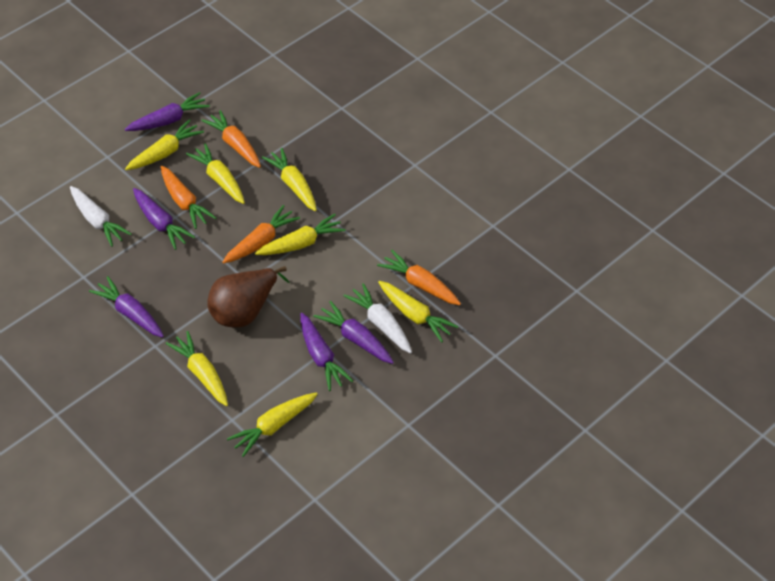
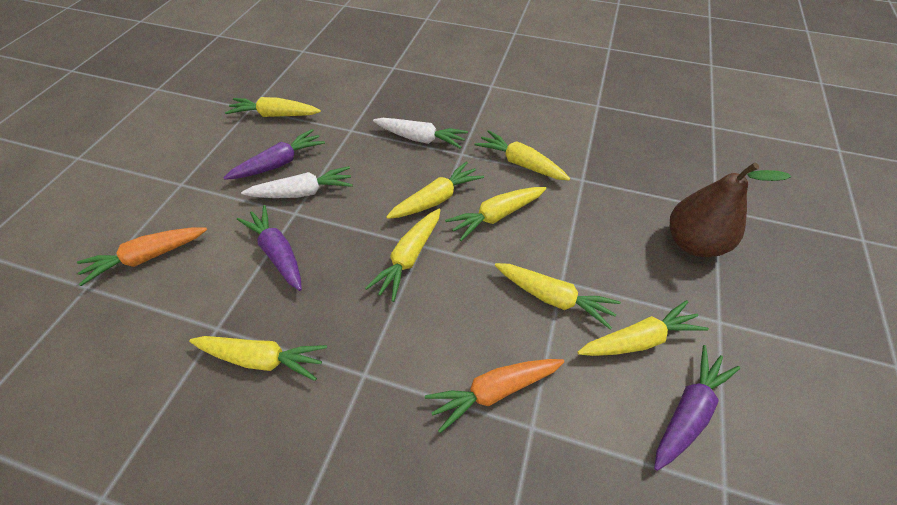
orange carrot: [161,166,216,229] [201,110,261,168] [222,205,300,264] [377,250,461,305] = 4 -> [77,227,207,286] [425,359,564,433] = 2
purple carrot: [89,276,164,338] [125,92,210,131] [133,188,195,250] [300,313,353,391] [313,301,394,364] = 5 -> [223,129,325,180] [237,205,302,291] [654,345,740,471] = 3
yellow carrot: [125,119,204,170] [166,331,228,406] [186,143,245,204] [227,392,318,457] [255,214,346,255] [262,148,317,211] [378,281,459,342] = 7 -> [189,336,327,381] [225,97,321,117] [365,209,440,302] [386,161,484,219] [445,187,546,241] [475,130,570,180] [495,263,621,330] [578,300,709,356] = 8

